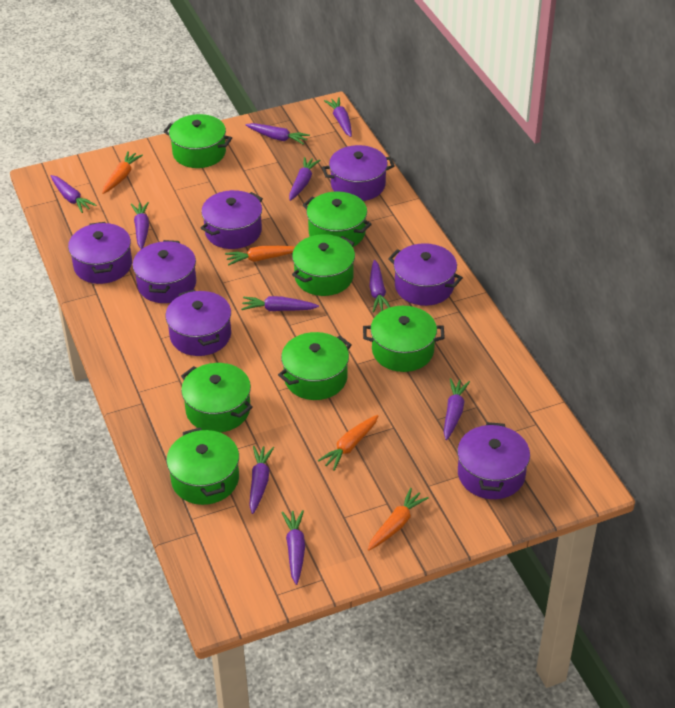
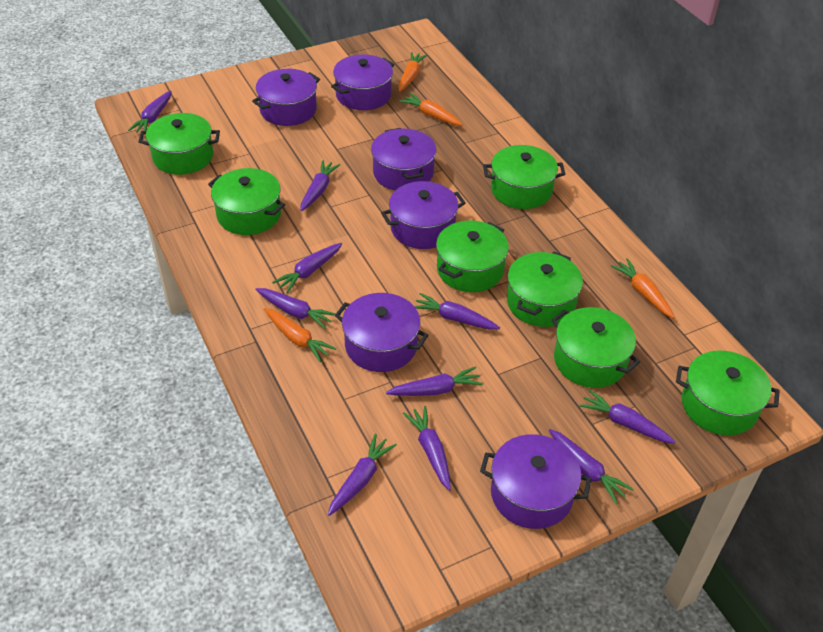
purple pot: [68,222,132,284] [132,240,196,303] [166,290,231,356] [201,190,263,249] [322,145,395,201] [388,243,463,306] [457,422,530,499] = 7 -> [252,69,320,126] [331,54,395,110] [335,293,428,372] [371,128,437,190] [381,181,466,249] [480,434,591,529] = 6

